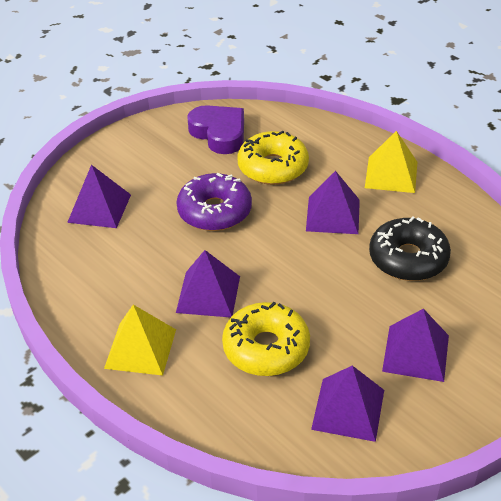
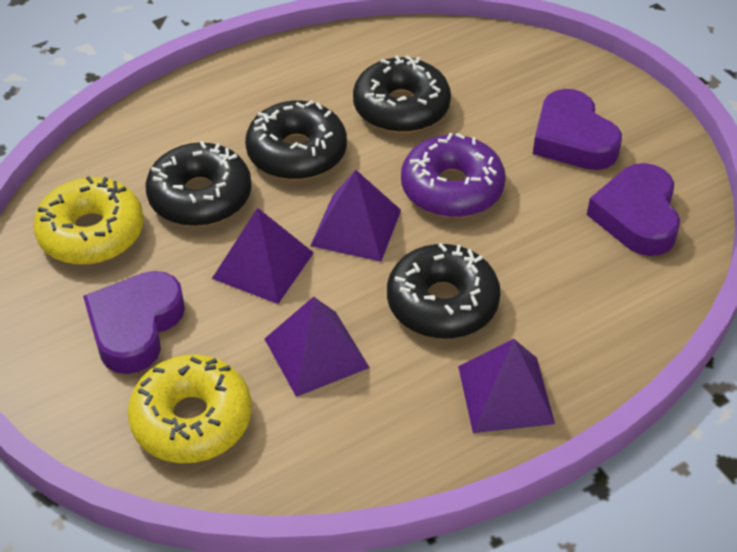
black donut: [369,216,451,281] = 1 -> [146,141,252,226] [245,100,347,180] [353,55,451,133] [387,243,501,339] = 4
purple heart: [187,105,244,154] = 1 -> [83,271,185,374] [533,89,622,170] [587,163,680,256] = 3
purple pyramid: [67,165,131,228] [176,250,240,318] [306,171,360,234] [311,366,384,442] [382,309,449,382] = 5 -> [212,208,314,304] [265,296,370,397] [310,170,401,262] [458,339,555,433] = 4
yellow pyramid: [104,305,176,376] [365,131,417,193] = 2 -> none = 0

